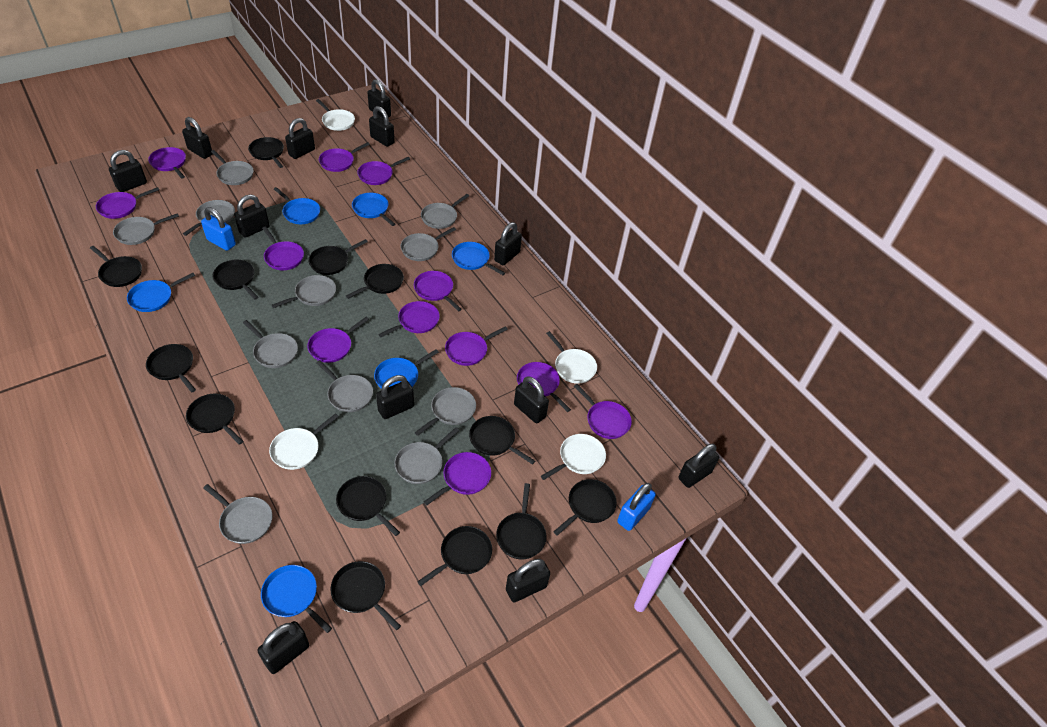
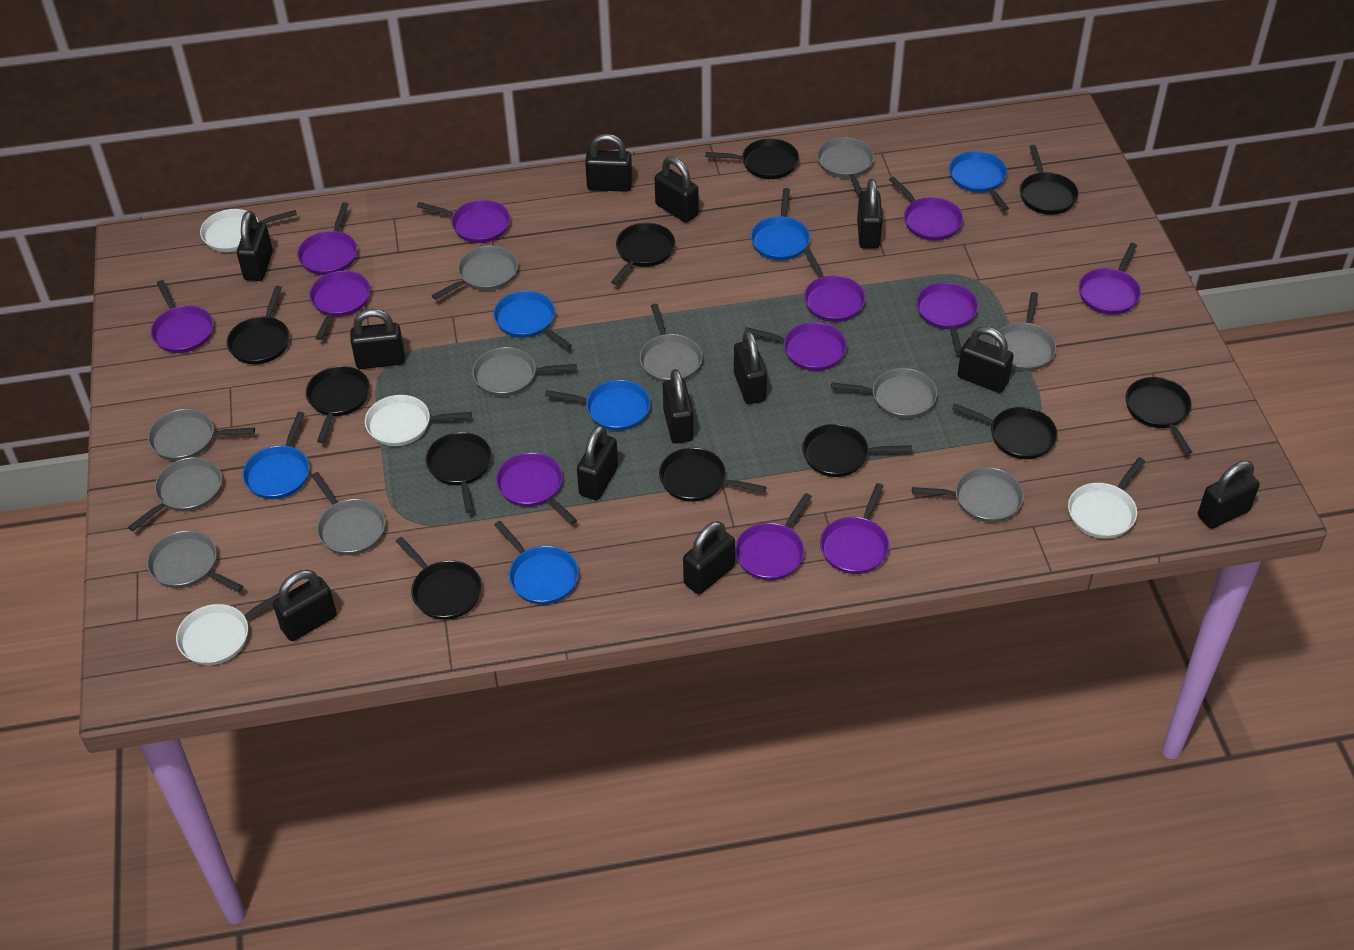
black pan: [90,246,142,287] [146,344,196,392] [186,394,244,445] [212,260,258,300] [248,137,284,168] [308,239,368,275] [330,561,401,630] [336,476,400,536] [346,264,404,299] [417,526,492,586] [469,416,535,465] [496,483,546,560] [554,479,617,536] = 13 -> [227,286,289,364] [306,366,370,443] [396,537,482,620] [426,432,492,513] [611,223,675,285] [659,448,766,502] [705,139,799,179] [802,424,912,477] [952,403,1057,459] [1020,145,1079,215] [1125,377,1192,455] = 11
blue padlock: [201,207,236,251] [617,483,656,531] = 2 -> none = 0

